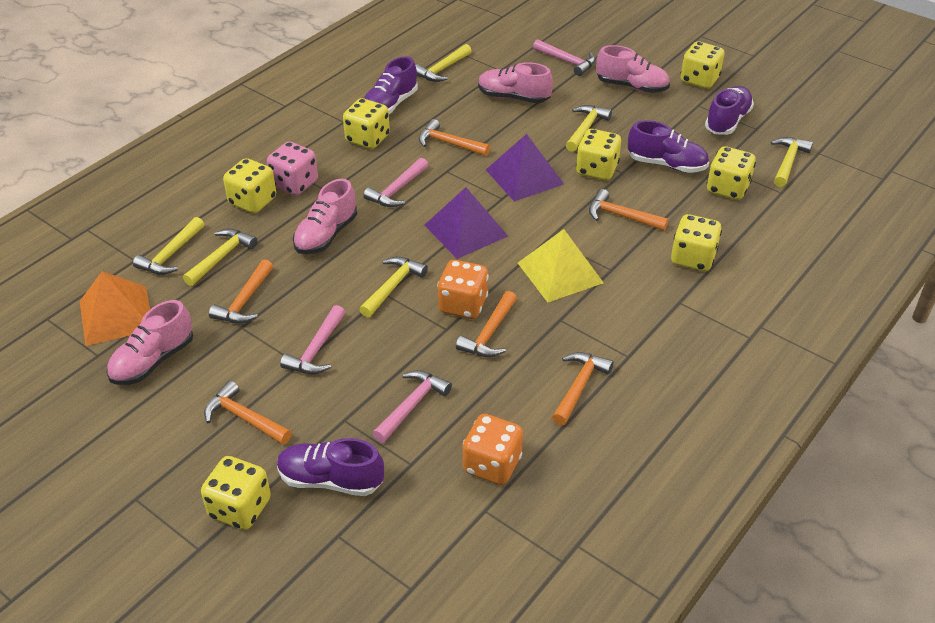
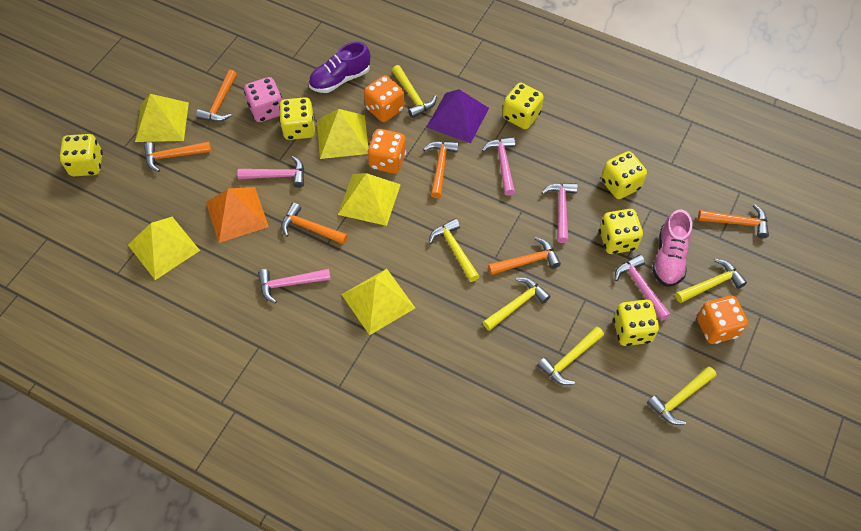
orange dice: [437,260,489,319] [463,414,523,485] = 2 -> [364,75,404,122] [367,129,406,174] [697,296,748,344] = 3
pink hammer: [280,305,345,374] [363,158,428,207] [373,370,452,443] [533,39,595,76] = 4 -> [237,156,304,188] [258,269,331,303] [482,137,516,196] [542,183,578,243] [615,254,671,321] = 5
pink shoe: [106,300,193,385] [293,179,357,254] [478,62,553,103] [596,45,670,93] = 4 -> [652,210,692,287] = 1
purple pyramid: [424,187,508,259] [486,134,564,202] = 2 -> [427,89,489,143] = 1
purple shoe: [277,438,384,496] [364,56,418,114] [628,120,709,173] [705,86,754,135] = 4 -> [309,42,370,93] = 1
yellow dice: [201,456,271,530] [223,158,276,213] [343,98,390,149] [576,129,621,180] [671,214,722,271] [681,41,725,89] [707,146,756,200] = 7 -> [59,134,103,176] [279,97,315,140] [503,83,544,129] [599,209,643,254] [601,151,647,199] [613,300,659,346] = 6
yellow pyramid: [518,229,604,302] = 1 -> [128,217,200,280] [135,94,189,142] [317,109,368,159] [338,173,401,226] [341,269,415,335] = 5

